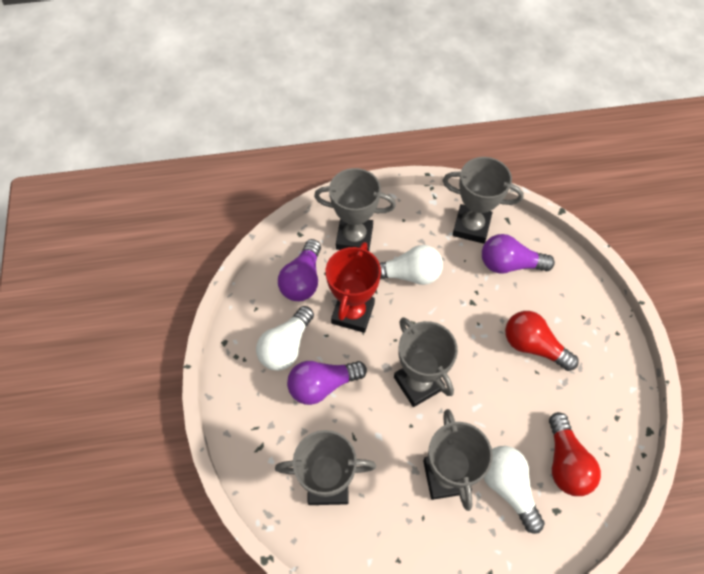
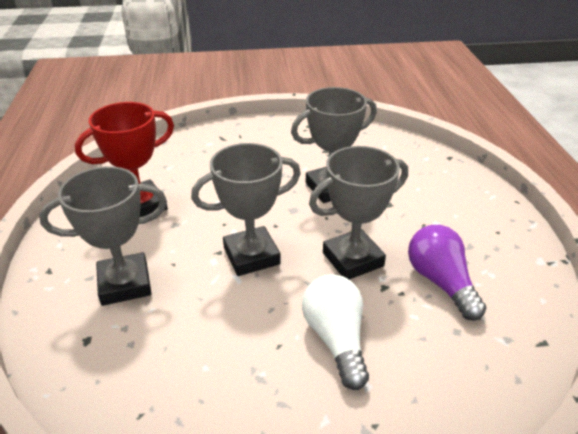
grey trophy: [275,430,376,505] [314,168,396,251] [394,317,458,407] [423,409,493,511] [443,157,524,244] = 5 -> [39,166,167,306] [191,143,301,276] [291,87,377,203] [309,146,408,280] = 4
purple light bulb: [278,239,321,301] [287,361,367,405] [482,234,555,274] = 3 -> [408,225,486,321] = 1
red light bulb: [505,311,579,371] [549,412,601,496] = 2 -> none = 0
white light bulb: [256,306,314,371] [379,245,443,285] [484,446,545,534] = 3 -> [302,274,369,390] = 1

